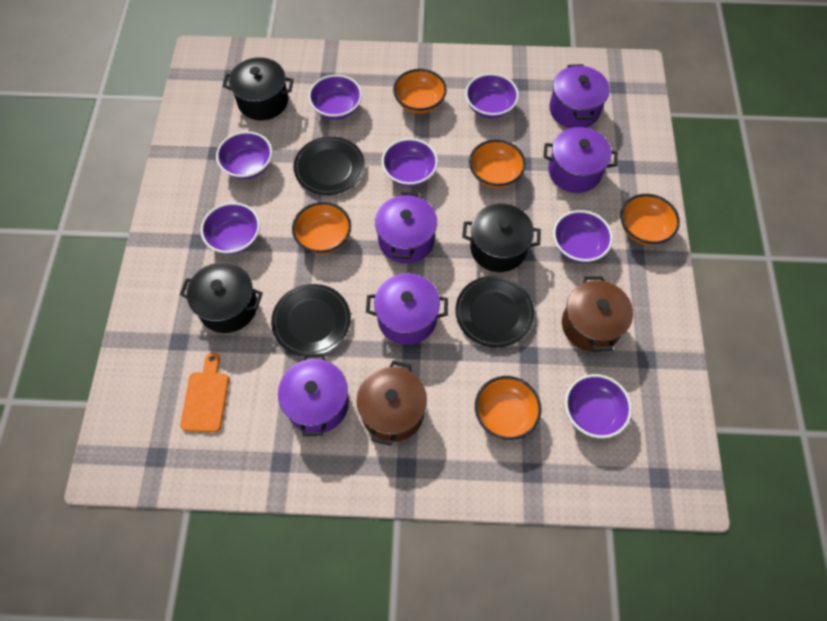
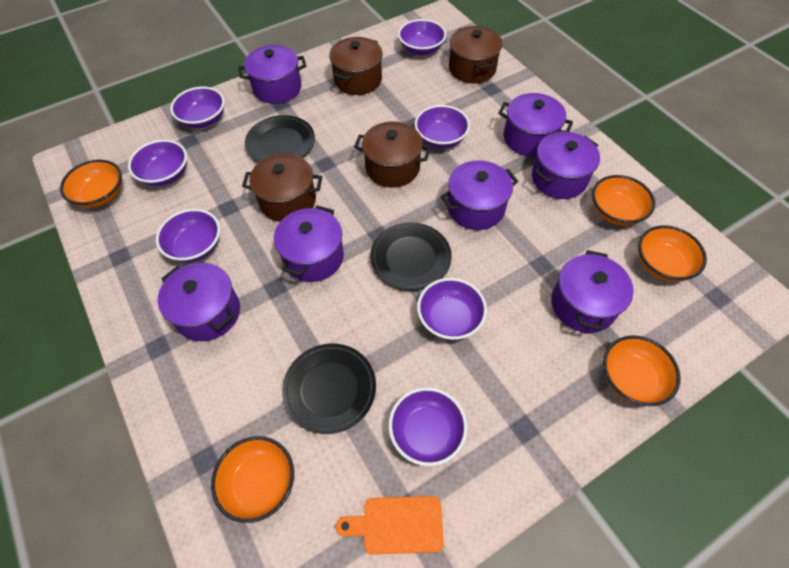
black pot: [180,262,263,333] [222,57,294,120] [462,204,541,272] = 3 -> none = 0
brown pot: [357,360,427,446] [562,276,633,352] = 2 -> [242,153,322,222] [329,37,383,95] [354,121,431,188] [449,26,502,83] = 4
purple pot: [278,353,349,436] [366,273,448,345] [375,192,437,263] [543,127,618,193] [549,64,610,128] = 5 -> [158,263,240,341] [238,45,306,104] [274,205,344,282] [441,160,518,230] [498,93,573,157] [532,132,600,199] [551,250,634,333] = 7

